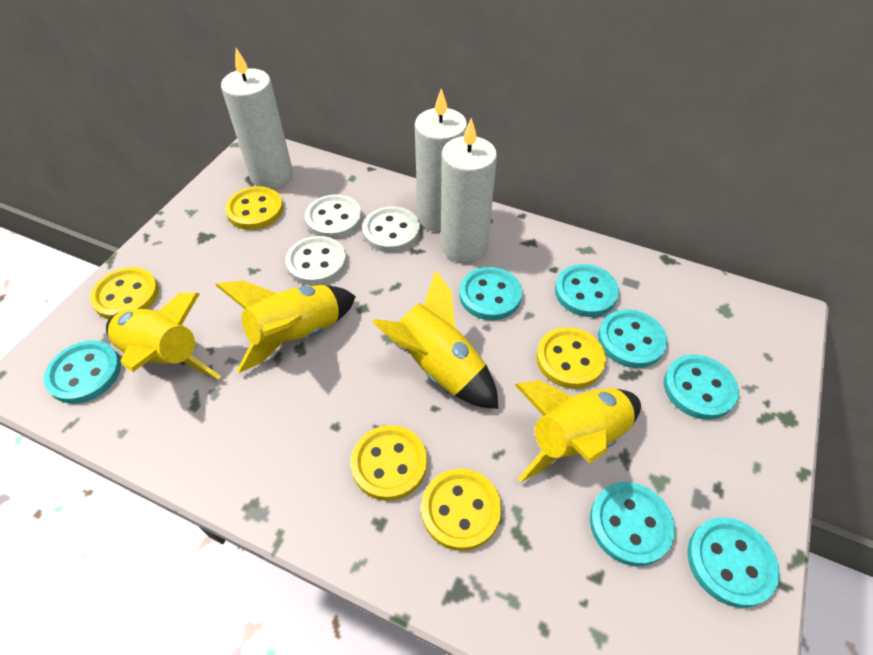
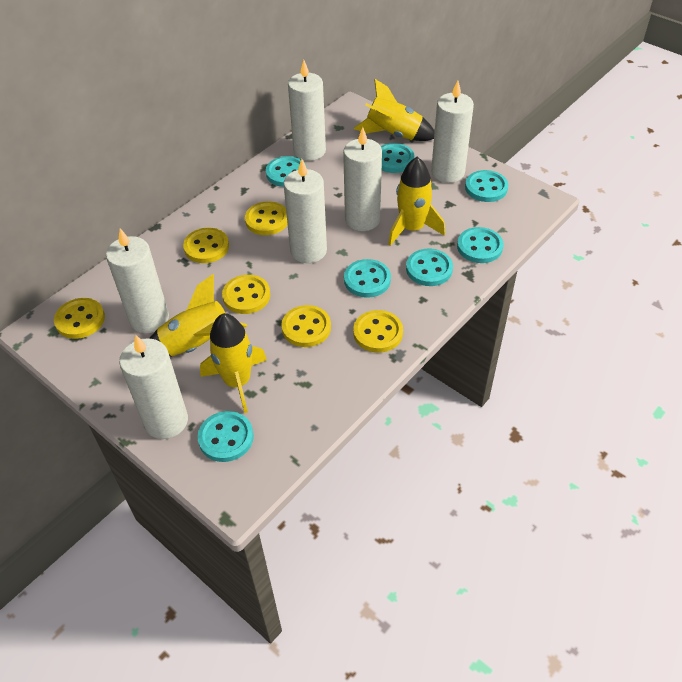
white button: [285,236,347,285] [305,194,362,239] [362,206,420,252] = 3 -> none = 0
white candle: [221,48,293,189] [415,89,467,232] [441,118,497,263] = 3 -> [106,228,169,333] [119,335,188,439] [284,159,327,263] [288,60,326,161] [343,127,382,231] [431,80,474,183] = 6
yellow button: [90,267,159,319] [225,186,283,230] [351,425,427,501] [421,469,501,551] [536,327,606,389] = 5 -> [54,298,105,339] [183,228,229,263] [222,275,270,314] [245,201,288,235] [281,305,331,347] [353,310,403,353] = 6

